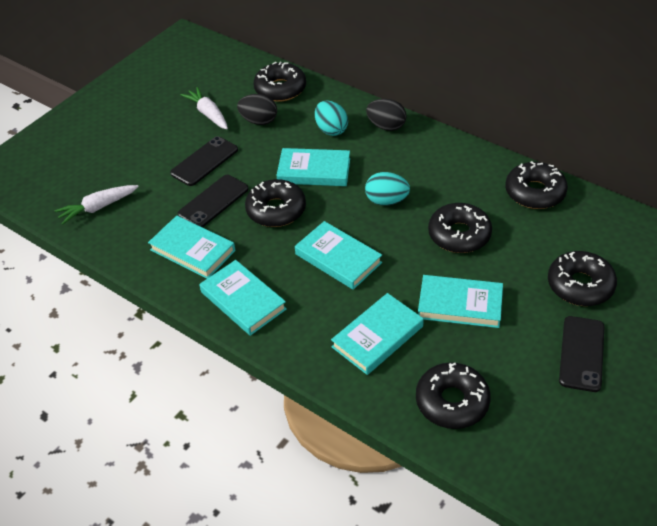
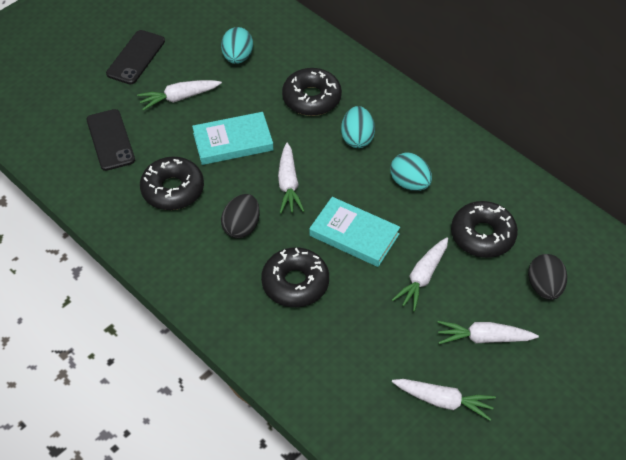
black donut: [245,179,306,227] [254,62,306,102] [416,362,491,429] [428,203,492,253] [505,161,568,209] [548,251,617,306] = 6 -> [140,157,204,210] [261,247,329,307] [282,68,342,116] [451,201,518,258] = 4
black phone: [170,136,238,186] [178,175,249,227] [559,316,605,392] = 3 -> [86,109,135,171] [106,30,165,84] = 2
turquoise book: [148,216,236,279] [199,260,287,336] [276,148,350,186] [295,221,382,290] [331,293,424,375] [418,275,503,328] = 6 -> [192,112,273,165] [309,197,400,267] = 2
turquoise egg: [315,101,348,136] [365,172,410,206] = 2 -> [221,27,253,64] [341,106,375,148] [390,153,432,191] = 3
white carrot: [54,185,139,225] [180,87,228,129] = 2 -> [137,80,222,111] [278,142,304,213] [392,237,448,311] [392,379,496,421] [437,321,539,344] = 5

